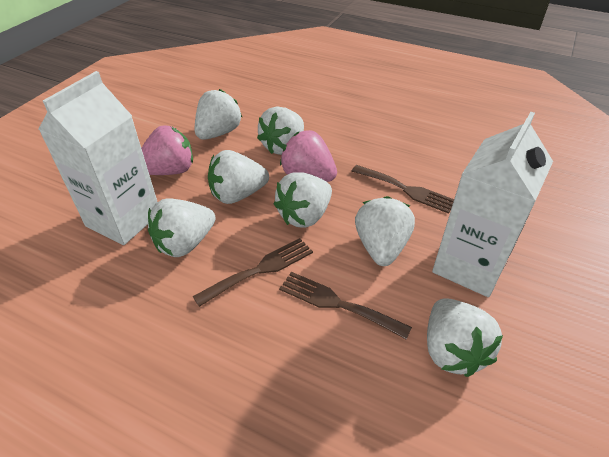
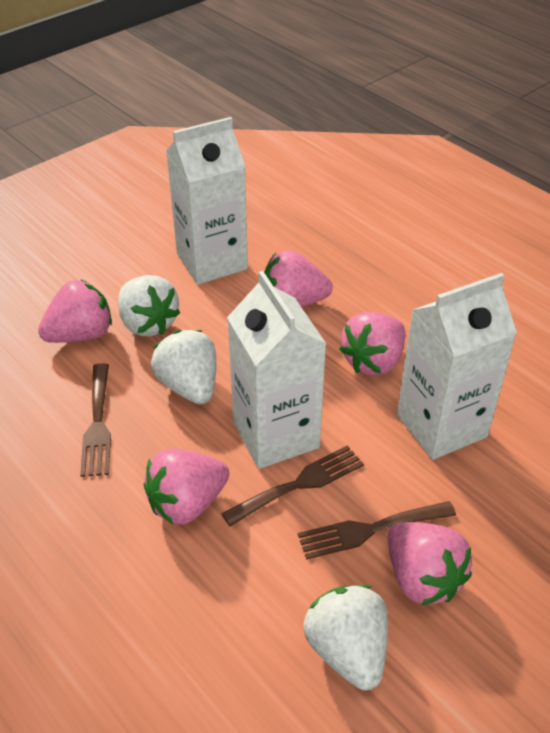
pink strawberry: [141,125,193,175] [280,130,337,182] = 2 -> [38,280,112,343] [144,449,229,524] [264,250,333,307] [339,312,405,376] [388,522,472,605] = 5
white carton: [39,71,158,245] [432,112,553,297] = 2 -> [166,117,248,285] [227,271,326,469] [397,273,517,460] = 3
white strawberry: [148,198,216,257] [195,89,242,140] [208,150,269,204] [257,107,304,155] [274,172,332,228] [355,196,415,266] [427,298,503,377] = 7 -> [118,275,180,336] [151,330,216,404] [304,585,388,691] = 3

